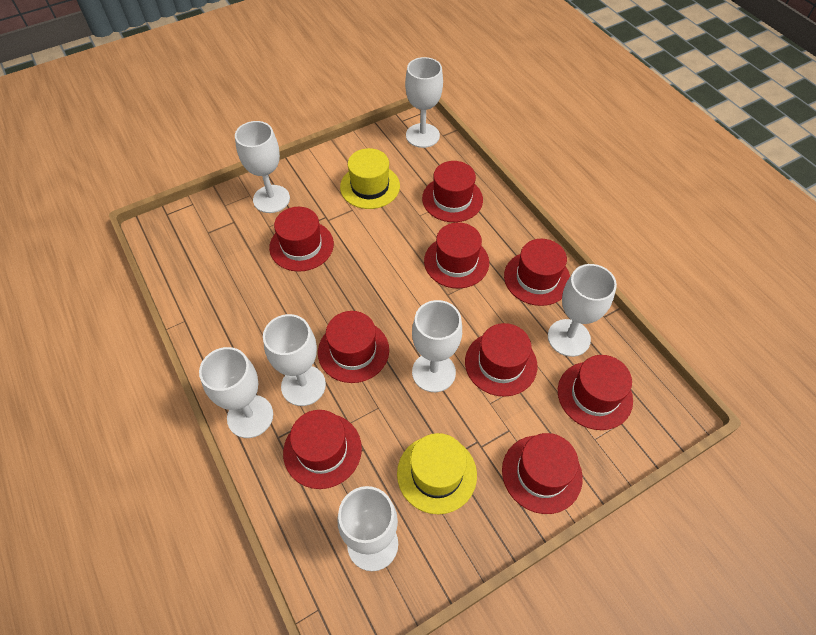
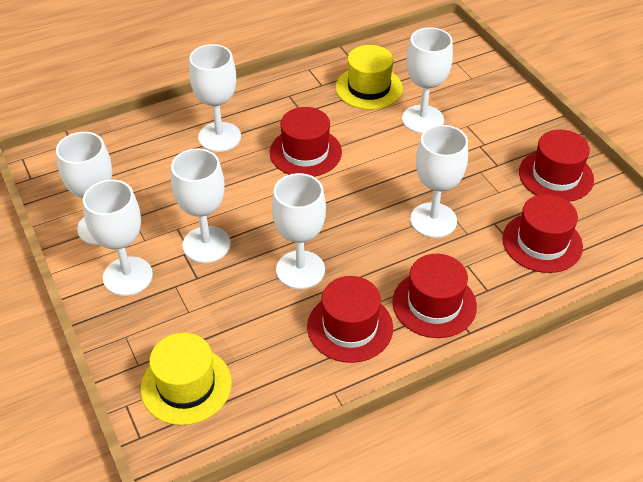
red hat: [269,207,334,272] [283,410,362,489] [318,311,389,383] [422,161,483,222] [424,222,489,289] [465,323,538,397] [502,433,583,514] [504,239,570,306] [558,355,633,430] = 9 -> [270,107,342,177] [307,276,393,363] [392,254,477,338] [502,194,583,273] [519,130,594,202] = 5

